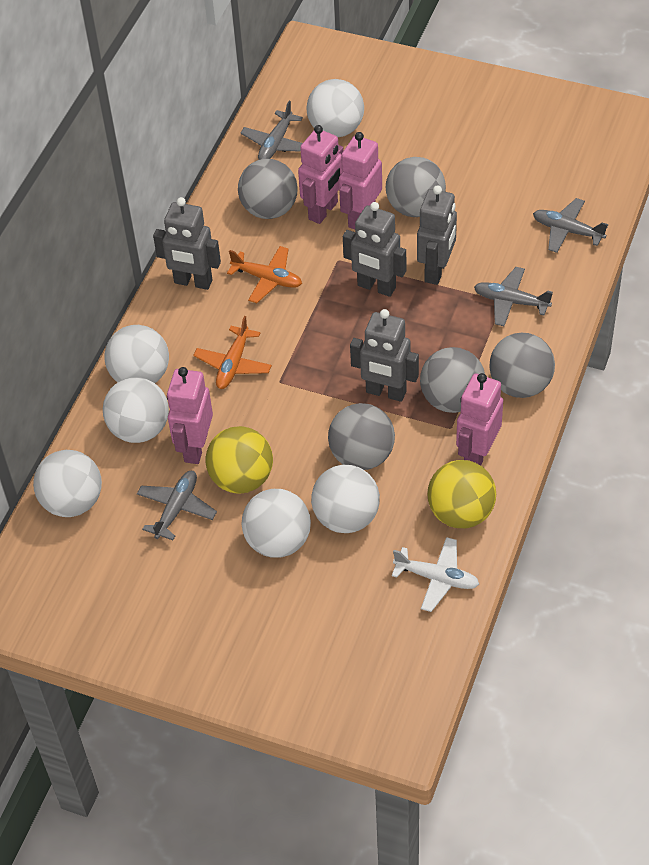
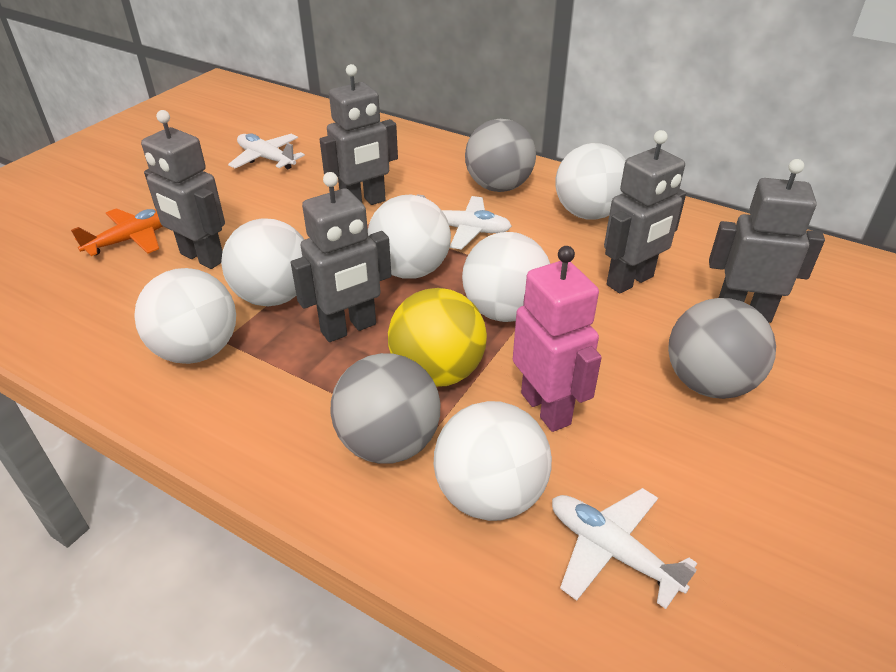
grey ball: [238,159,298,219] [328,403,395,470] [386,157,446,217] [420,347,485,413] [489,333,555,398] = 5 -> [330,353,440,464] [465,119,536,192] [668,298,776,399] = 3
grey plane: [137,471,217,540] [240,101,303,160] [474,267,553,326] [533,198,608,253] = 4 -> none = 0
grey robot: [153,197,221,290] [343,202,406,297] [350,309,419,402] [417,185,457,285] = 4 -> [141,110,225,269] [291,172,392,342] [320,64,398,205] [604,130,686,294] [709,159,825,323] = 5
orange plane: [193,316,272,389] [227,246,302,303] = 2 -> [71,208,163,256] = 1
pink robot: [167,367,213,464] [298,125,344,224] [339,132,382,229] [456,373,503,466] = 4 -> [513,246,602,432] = 1
white plane: [392,537,479,612] = 1 -> [228,133,305,169] [417,194,512,250] [552,488,697,609] = 3
yellow ball: [206,426,273,494] [427,460,496,528] = 2 -> [388,288,487,387] = 1

